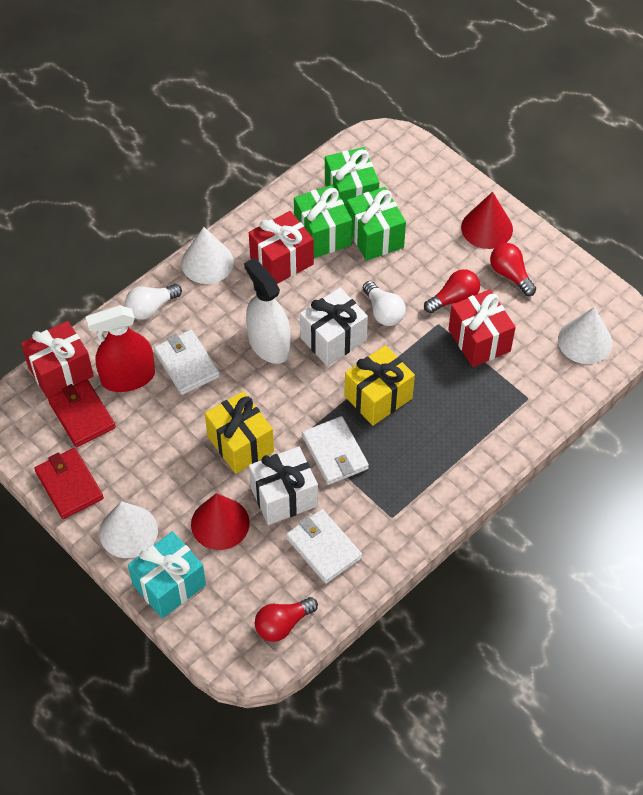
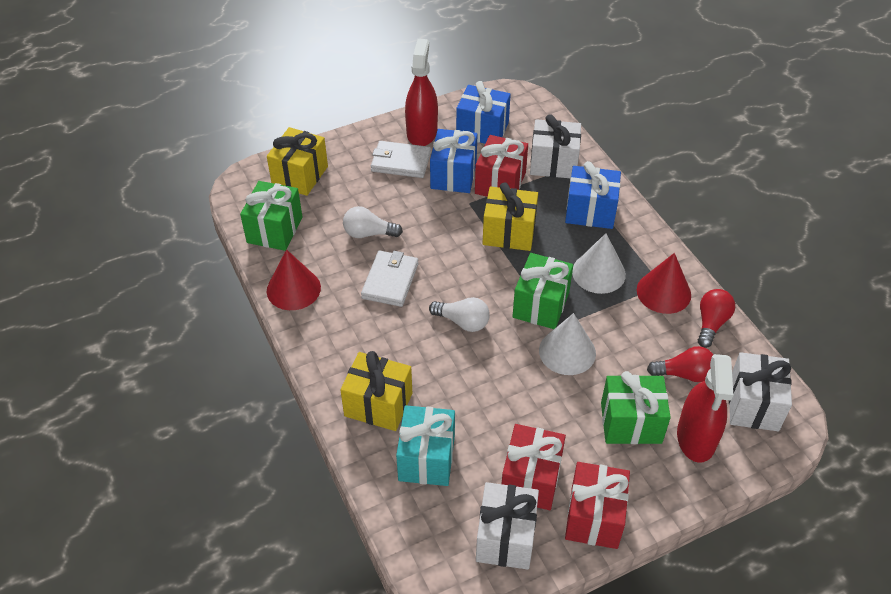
blue gift: none = 0 -> [430,129,478,193] [456,81,511,144] [565,161,621,229] = 3
red light bulb: [255,597,318,642] [424,269,480,313] [490,243,536,296] = 3 -> [647,346,713,382] [698,289,735,348] = 2
red spray bottle: [85,305,155,392] = 1 -> [405,39,438,146] [677,354,733,463] = 2
red wallet: [34,448,104,519] [48,380,116,447] = 2 -> none = 0
white cone: [99,501,158,558] [181,227,234,284] [558,307,612,364] = 3 -> [539,313,596,375] [572,234,626,294] = 2
white gift: [249,446,318,525] [300,288,368,366] = 2 -> [476,482,539,570] [530,114,581,178] [729,352,792,431] = 3
white spray bottle: [244,258,290,364] = 1 -> none = 0
white wallet: [154,330,220,395] [286,509,362,584] [302,416,369,485] = 3 -> [361,250,418,307] [371,141,431,178] = 2
yellow gift: [205,391,274,474] [344,345,415,426] = 2 -> [267,127,328,196] [340,351,412,431] [483,182,538,251] = 3

